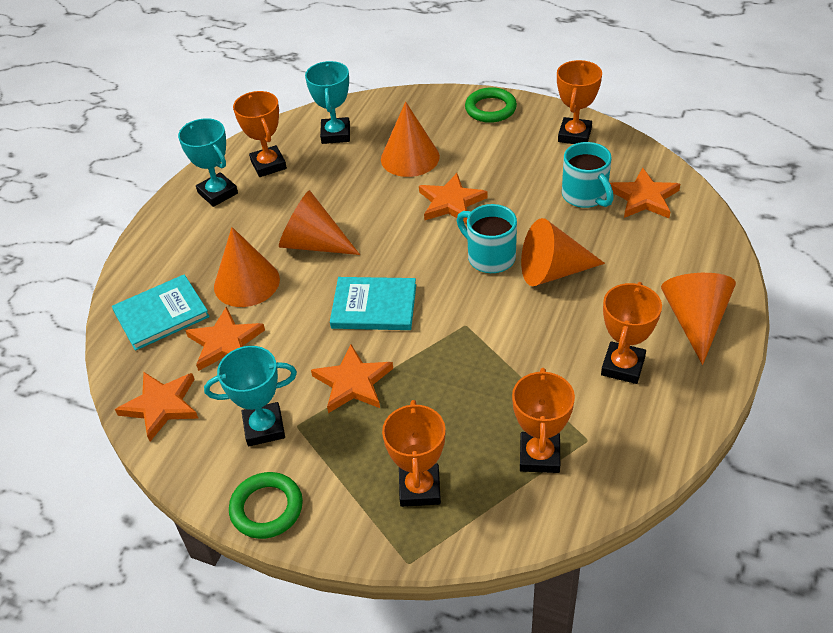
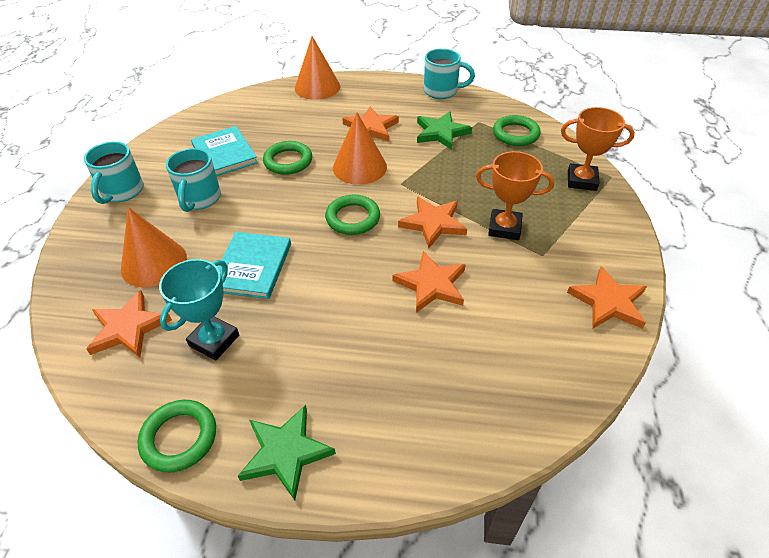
green ring: [229,472,303,539] [465,87,517,123] = 2 -> [137,400,216,472] [263,141,312,175] [325,195,380,235] [493,115,541,146] = 4
green star: none = 0 -> [238,405,336,501] [417,111,472,150] = 2
orange cone: [214,227,280,307] [279,190,360,255] [381,102,440,177] [521,218,605,286] [661,273,736,365] = 5 -> [121,207,187,287] [295,36,340,100] [333,113,387,185] = 3
orange trophy: [233,91,287,177] [382,400,445,507] [512,368,575,473] [557,60,602,144] [601,282,662,384] = 5 -> [476,151,554,240] [561,107,635,191] = 2
turquoise mug: [457,204,517,273] [562,142,614,208] = 2 -> [84,142,144,204] [166,148,221,212] [424,48,475,99] = 3
turquoise trophy: [178,118,238,207] [204,346,297,446] [305,61,350,144] = 3 -> [159,259,239,361] = 1

